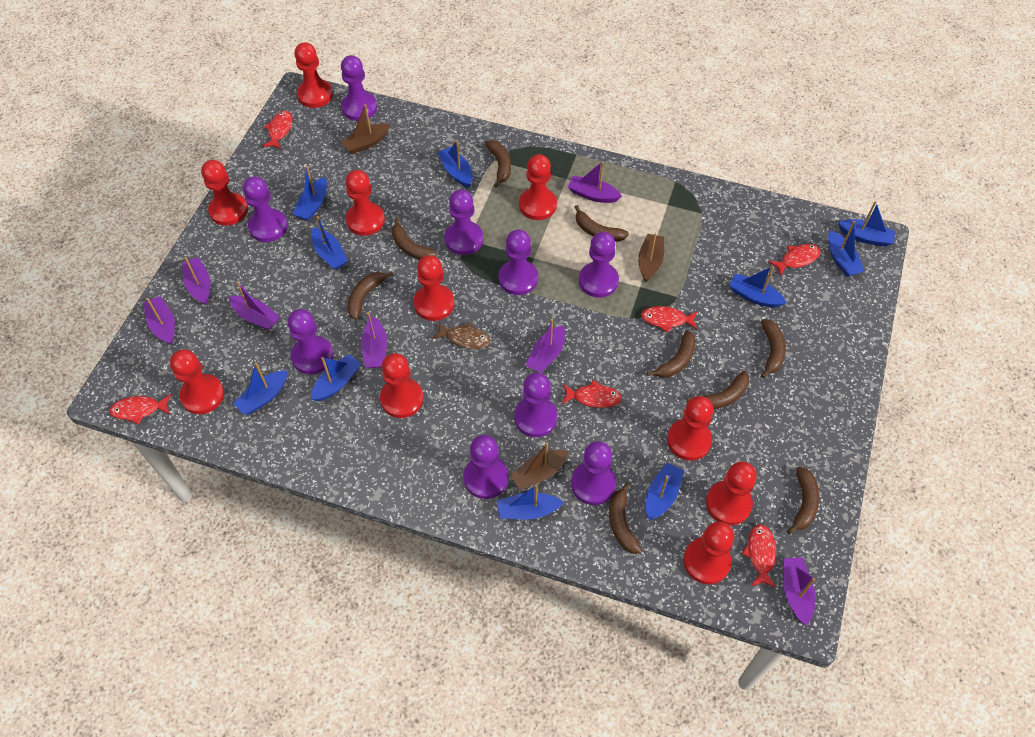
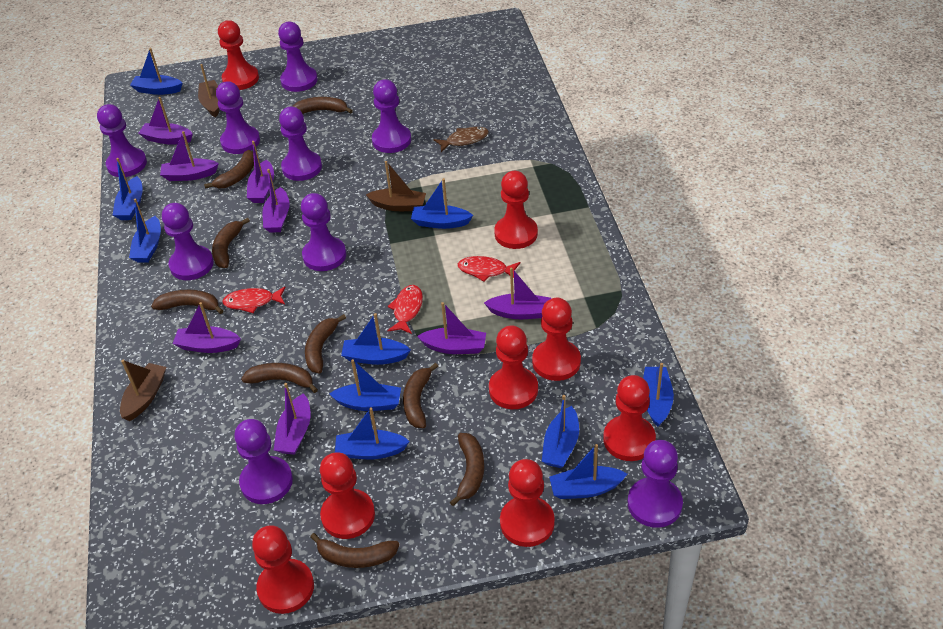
purple boat: [144,296,175,345] [182,257,210,305] [229,282,280,330] [361,312,387,368] [526,319,566,373] [568,161,622,203] [783,558,815,626] = 7 -> [139,97,193,145] [160,131,219,181] [173,302,241,353] [247,141,274,203] [263,169,289,233] [274,383,310,455] [417,302,486,354] [484,267,551,319] = 8
red fish: [109,394,171,424] [262,111,292,150] [561,380,622,408] [641,306,698,333] [742,524,777,588] [768,244,821,277] = 6 -> [222,286,286,313] [387,285,423,334] [457,256,520,282] = 3
red pawn: [170,349,224,414] [201,160,248,226] [295,42,333,108] [345,170,385,236] [380,353,423,418] [414,255,454,321] [519,154,557,220] [667,396,714,461] [683,521,734,584] [706,461,757,525] = 10 -> [218,20,259,90] [252,525,314,614] [320,452,375,539] [489,325,538,409] [494,171,538,249] [500,459,555,547] [532,298,581,381] [603,375,656,461] = 8

